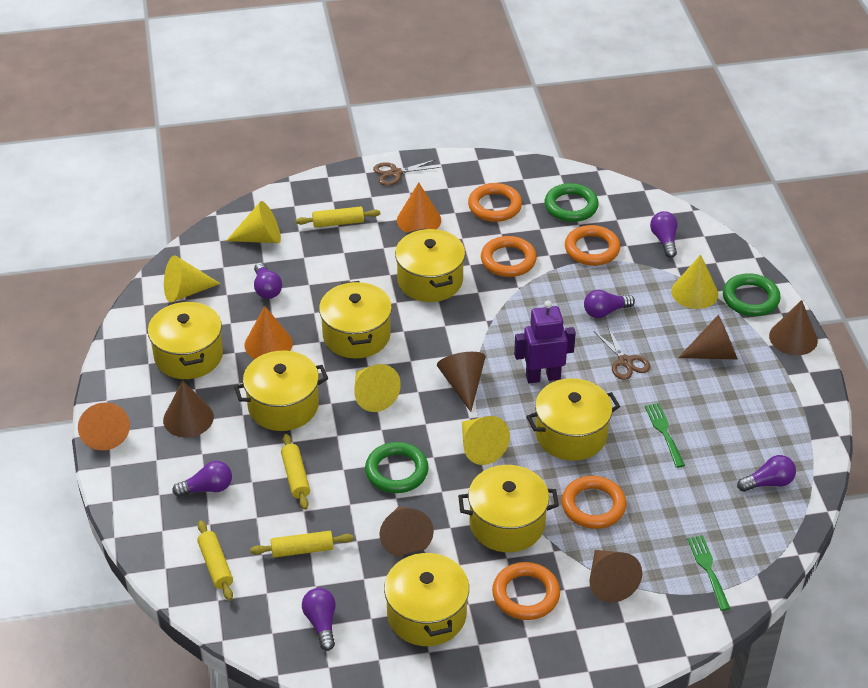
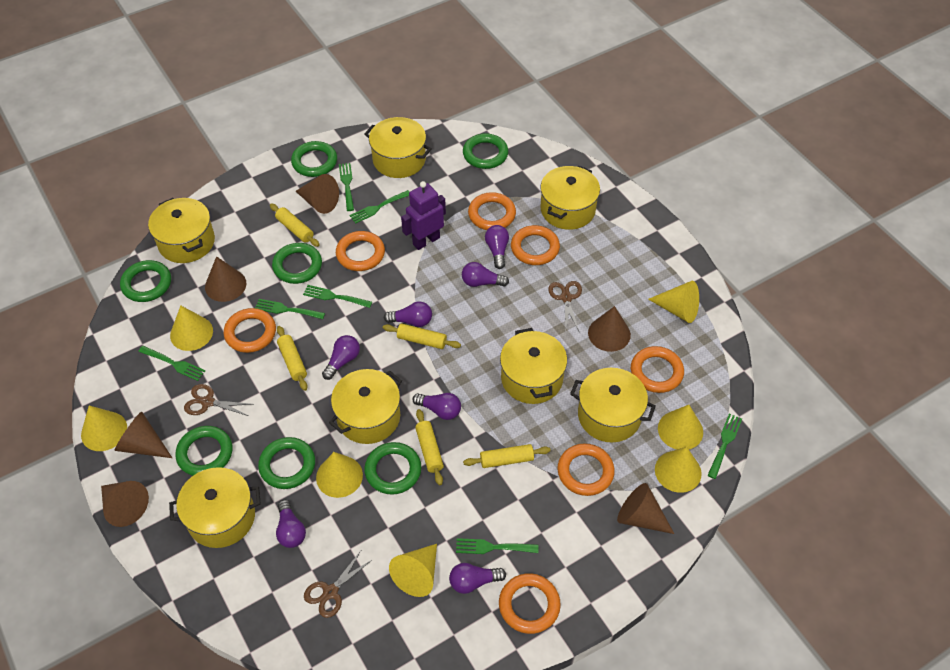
brown scissors: [373,159,441,186] [594,327,650,380] = 2 -> [184,384,253,416] [304,551,373,618] [548,281,582,333] = 3
green fork: [645,403,685,468] [687,535,730,611] = 2 -> [138,346,205,381] [255,299,325,319] [303,285,372,308] [339,163,354,211] [350,190,409,224] [456,538,539,554] [707,414,742,479] = 7
green ring: [365,442,429,493] [545,183,599,222] [723,273,781,316] = 3 -> [120,260,171,302] [176,426,232,476] [258,437,315,489] [272,243,322,284] [291,141,337,177] [364,442,421,495] [463,133,508,169] = 7
orange cone: [78,403,130,450] [244,306,293,359] [397,182,441,233] = 3 -> none = 0
orange ring: [468,183,522,222] [481,236,537,277] [492,562,560,620] [562,476,626,529] [565,225,620,266] = 5 -> [224,308,276,353] [336,231,385,271] [468,192,516,230] [499,573,561,634] [511,225,560,265] [557,443,615,496] [631,346,684,393] = 7
purple light bulb: [172,461,232,497] [254,262,282,299] [302,588,336,651] [584,290,635,318] [650,211,678,258] [737,455,796,492] = 6 -> [276,500,306,548] [322,335,360,380] [384,301,432,327] [412,393,461,420] [449,563,506,594] [462,262,509,287] [485,225,509,269] = 7
yellow cone: [164,255,221,302] [226,201,281,243] [354,364,401,412] [462,416,510,465] [671,255,718,309] = 5 -> [81,405,127,451] [170,306,213,351] [316,452,363,498] [389,544,437,597] [648,281,699,323] [655,447,702,493] [658,405,703,449] = 7
yellow rolling pin: [197,520,233,601] [250,531,353,558] [281,434,310,510] [296,207,380,228] = 4 -> [270,203,320,247] [277,326,308,391] [383,324,461,349] [415,409,444,485] [463,444,551,468] = 5

